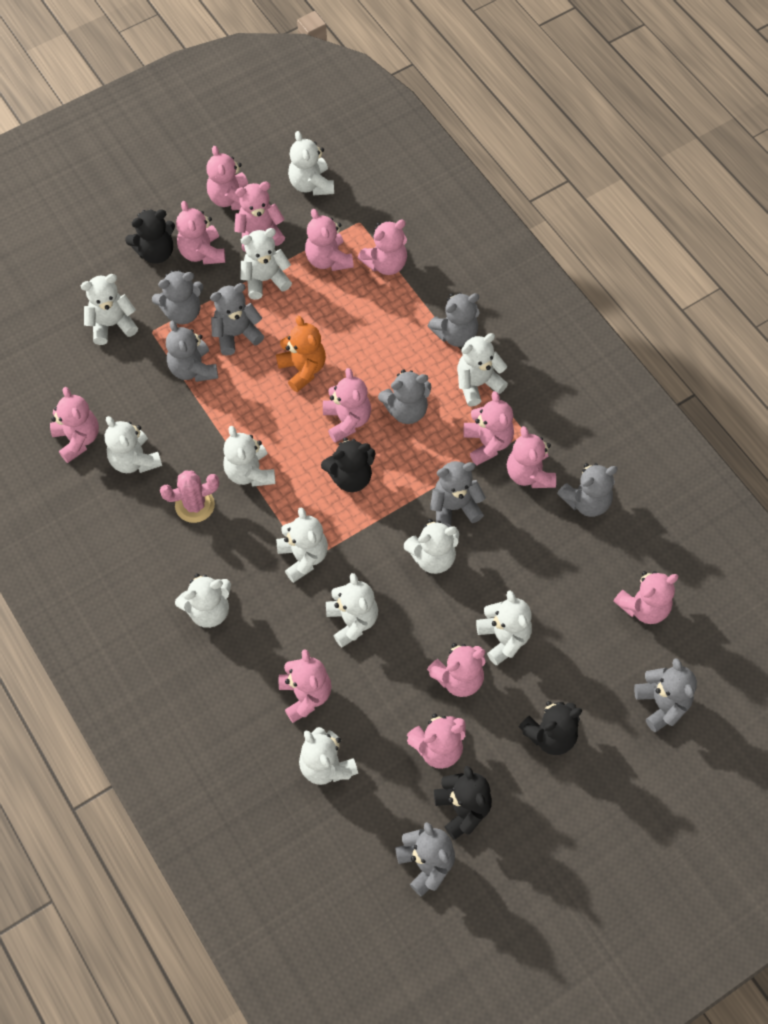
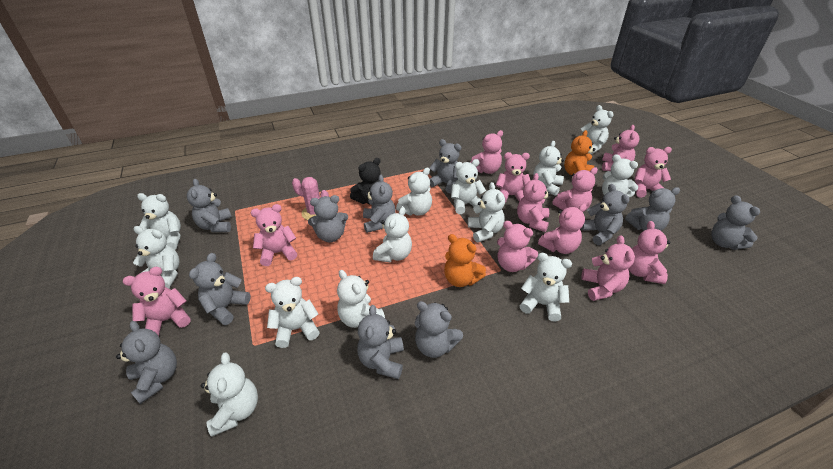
black teddy bear: [125,209,175,264] [321,438,375,492] [434,766,492,840] [519,701,582,755] = 4 -> [350,158,381,204] = 1
grey teddy bear: [152,270,204,324] [166,320,218,382] [210,283,264,356] [378,369,431,424] [395,822,455,897] [428,293,480,347] [430,461,486,527] [557,463,618,517] [634,658,697,732] = 9 -> [116,321,177,404] [187,179,232,232] [189,253,251,325] [308,195,348,242] [357,305,404,379] [363,175,396,233] [415,301,463,358] [429,139,461,193] [580,184,629,245] [625,187,680,231] [711,195,760,250] = 11
orange teddy bear: [276,316,326,392] = 1 -> [444,234,486,287] [564,130,595,175] = 2
pink teddy bear: [50,387,99,463] [176,201,225,264] [206,146,248,210] [234,182,285,252] [279,649,332,723] [305,209,354,271] [323,368,371,443] [358,220,407,275] [407,714,466,769] [427,643,486,697] [464,391,514,465] [507,426,556,488] [614,571,678,624] = 13 -> [123,267,191,336] [251,204,297,266] [470,130,503,174] [495,152,531,203] [497,221,538,272] [517,173,551,232] [538,204,587,254] [552,167,598,211] [581,235,635,301] [602,125,640,171] [628,221,670,284] [635,147,672,198] = 12
white teddy bear: [81,274,138,345] [105,416,162,473] [175,574,231,628] [223,426,276,487] [240,228,292,300] [276,508,328,583] [288,131,334,196] [299,727,358,785] [326,573,378,648] [404,519,459,574] [457,333,508,407] [476,590,532,665] = 12 -> [133,226,180,289] [137,193,181,250] [201,352,258,437] [265,277,320,348] [337,270,385,328] [373,207,412,263] [396,168,432,216] [451,159,486,214] [468,182,505,243] [520,253,572,322] [533,141,564,196] [581,105,614,154] [602,154,638,198] = 13

